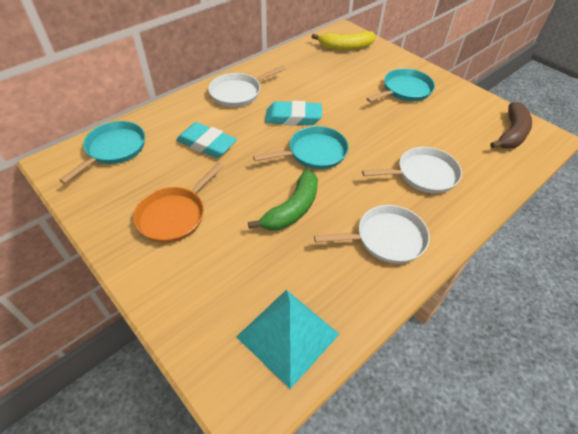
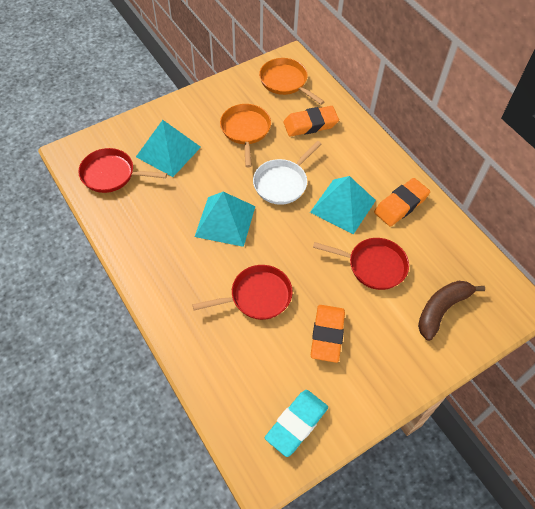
green banana: [248,170,318,231] = 1 -> none = 0
orange eraser: none = 0 -> [283,106,339,137] [311,305,345,363] [374,178,430,227] = 3
orange pan: [133,163,223,243] = 1 -> [220,104,271,167] [259,58,325,105] = 2
red pan: none = 0 -> [78,148,167,193] [192,265,293,320] [313,238,409,290] = 3
turquoise eraser: [176,122,237,158] [265,101,322,126] = 2 -> [265,390,328,457] = 1
turquoise pan: [59,121,145,184] [253,126,349,169] [367,68,435,102] = 3 -> none = 0
turquoise pyramid: [236,290,339,389] = 1 -> [136,120,201,177] [195,192,255,247] [310,176,376,235] = 3
white pan: [208,66,286,107] [314,205,430,264] [362,147,462,193] = 3 -> [253,141,321,205] = 1
yellow banana: [311,31,375,50] = 1 -> none = 0

